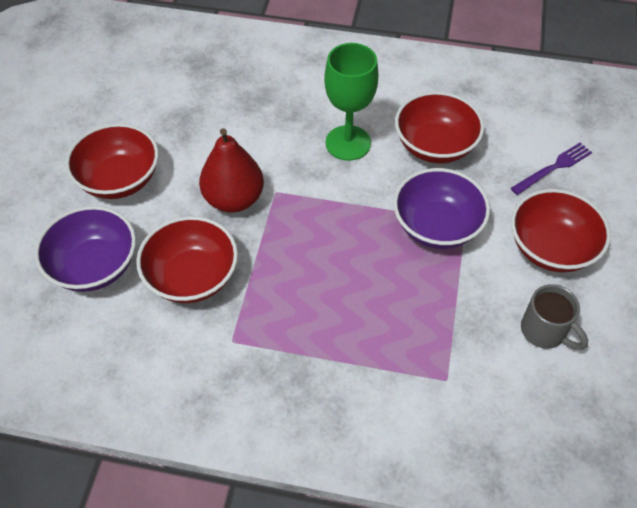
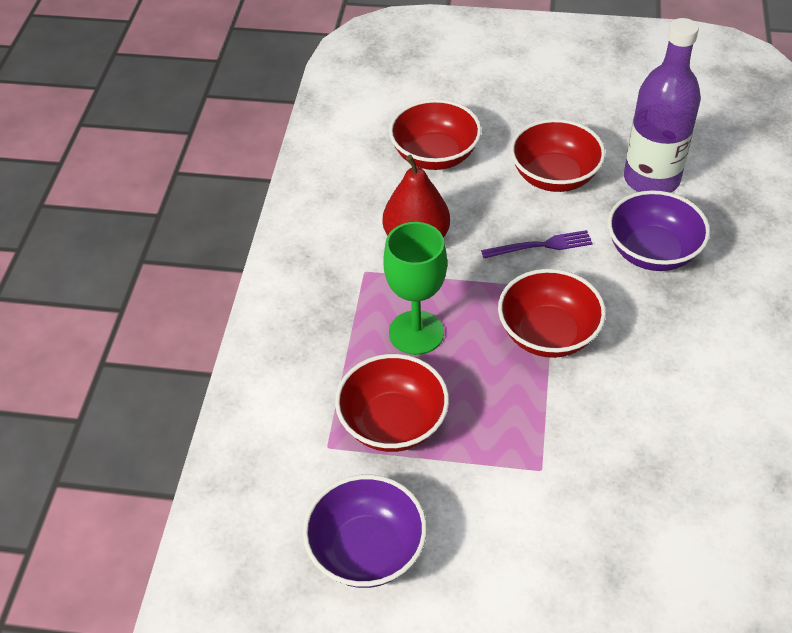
grey mug: [521,284,588,350] = 1 -> none = 0
purple bottle: none = 0 -> [624,18,701,193] = 1

